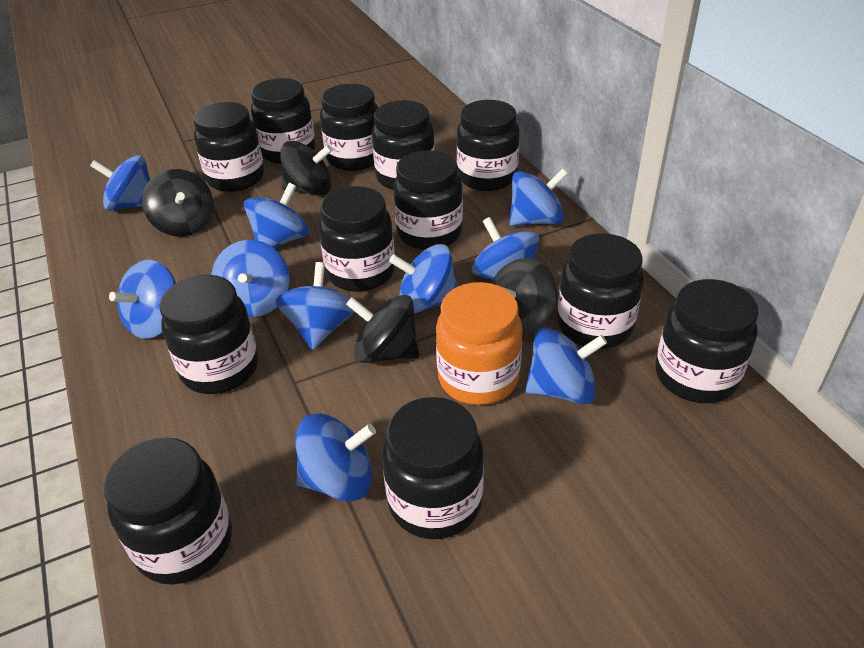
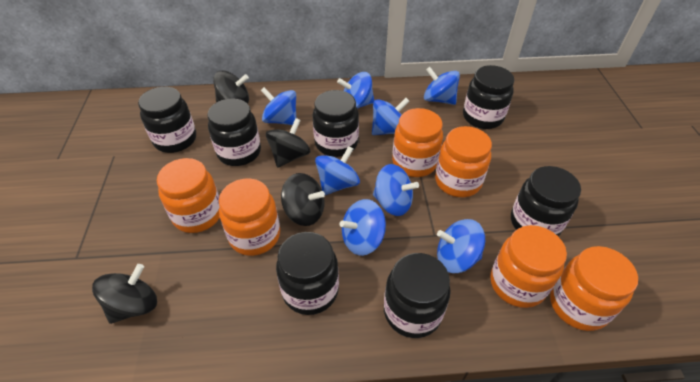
black jar: [104,437,232,584] [160,275,258,394] [193,102,264,192] [251,78,316,164] [318,186,395,292] [320,84,378,171] [372,100,435,190] [382,397,484,539] [393,150,463,250] [457,100,520,191] [557,233,644,349] [656,279,759,403] = 12 -> [138,87,196,153] [207,98,261,166] [276,232,339,315] [312,90,359,157] [384,253,451,338] [463,65,514,129] [511,166,581,236] = 7
blue spinning top: [90,155,150,211] [109,260,176,339] [211,240,289,317] [244,183,309,248] [276,262,355,350] [295,414,376,501] [389,244,457,313] [472,217,539,280] [509,169,568,226] [525,328,607,404] = 10 -> [261,87,296,125] [315,146,360,195] [337,72,374,109] [340,199,386,256] [372,98,409,135] [373,164,419,216] [424,67,460,105] [437,219,485,273] = 8
orange jar: [436,282,523,405] = 1 -> [157,158,220,233] [219,179,280,256] [392,108,443,177] [435,126,492,197] [490,225,567,308] [550,246,638,331] = 6

